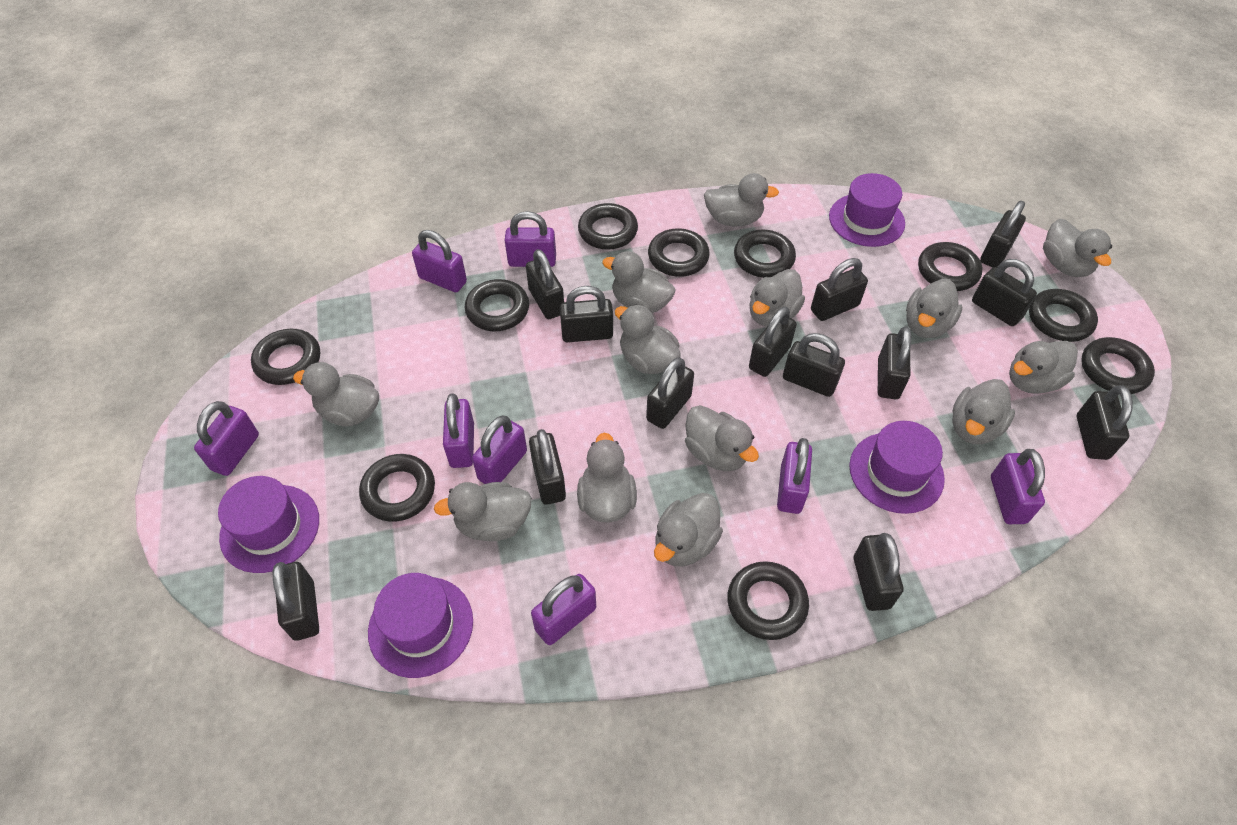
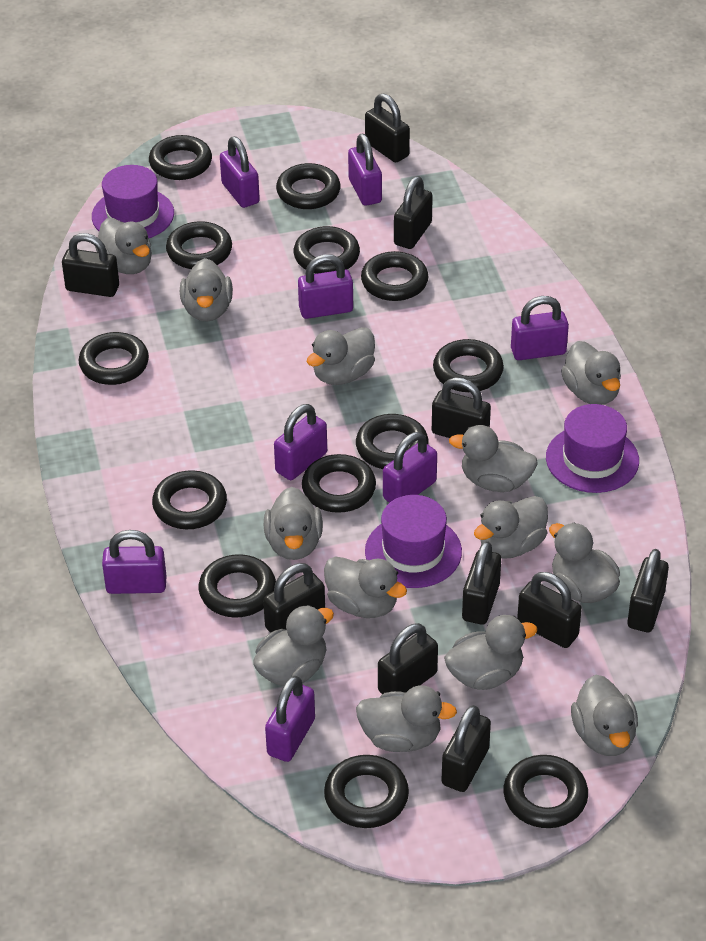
black padlock: [273,562,319,641] [526,249,564,319] [529,429,566,505] [560,286,613,342] [646,357,694,429] [749,307,797,377] [783,333,845,397] [811,258,868,321] [854,533,903,611] [878,326,911,399] [972,259,1037,326] [980,201,1026,267] [1077,385,1133,460] = 13 -> [62,233,119,297] [263,563,325,633] [365,93,410,163] [378,623,438,694] [394,176,433,249] [432,377,491,438] [441,705,491,792] [462,541,501,625] [517,572,582,648] [628,549,669,632] = 10
black ring: [251,329,320,385] [359,454,435,522] [465,279,529,331] [578,203,638,250] [648,228,710,277] [727,561,809,640] [734,230,796,278] [918,242,982,291] [1029,289,1098,342] [1081,337,1155,394] = 10 -> [79,332,149,385] [149,135,212,180] [152,470,227,529] [166,221,232,269] [199,554,276,618] [276,163,341,209] [293,226,360,274] [302,454,376,513] [324,755,409,828] [356,414,429,469] [361,251,428,301] [433,339,504,392] [504,755,588,828] = 13
purple hat: [218,476,319,573] [368,573,473,678] [829,173,905,247] [849,421,945,514] = 4 -> [92,165,174,238] [365,495,462,588] [546,404,639,493] = 3

